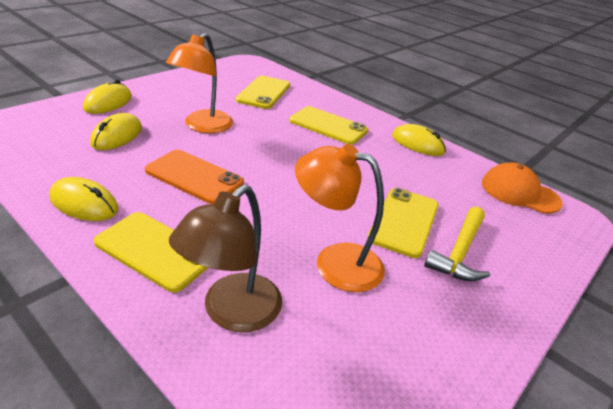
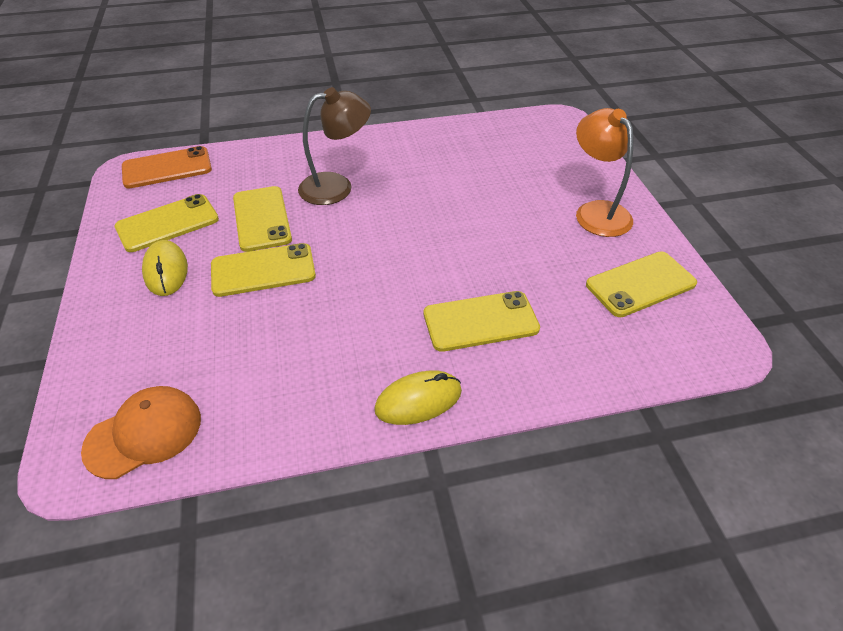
orange lamp: [166,33,233,133] [295,144,385,292] = 2 -> [576,108,633,237] = 1
yellow hammer: [424,207,490,281] = 1 -> none = 0
yellow mouse: [49,177,119,221] [83,80,132,114] [90,113,142,150] [392,124,446,156] = 4 -> [142,240,188,296] [374,370,462,425] = 2
yellow phone: [94,212,209,292] [236,76,290,109] [289,106,368,145] [367,188,439,258] = 4 -> [115,194,219,252] [211,243,316,297] [233,186,292,252] [424,291,540,352] [586,252,697,317] = 5

